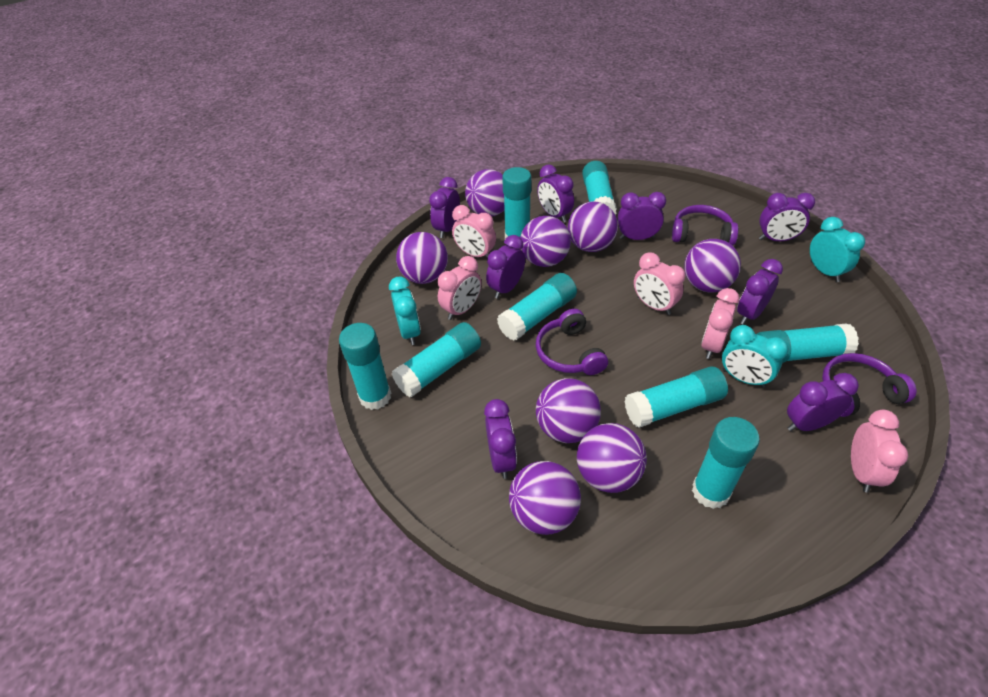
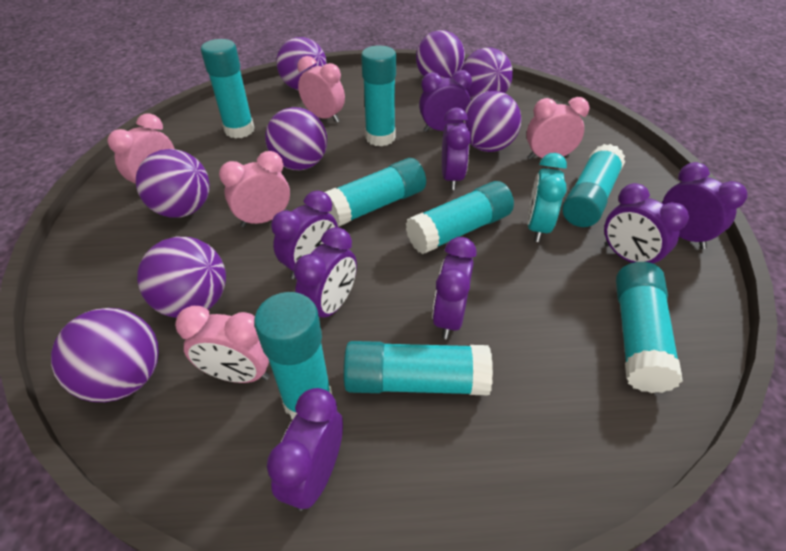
purple headphones: [536,309,608,375] [672,205,738,246] [822,353,916,417] = 3 -> none = 0
turquoise clock: [389,276,421,345] [722,325,789,388] [810,217,865,282] = 3 -> [527,153,567,242] = 1

